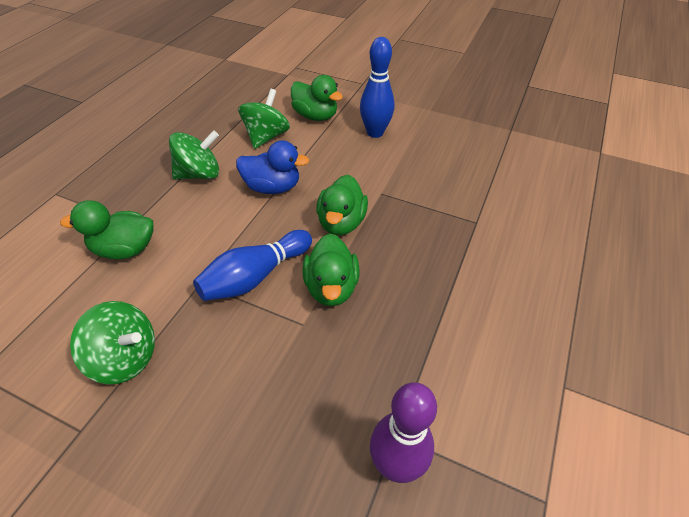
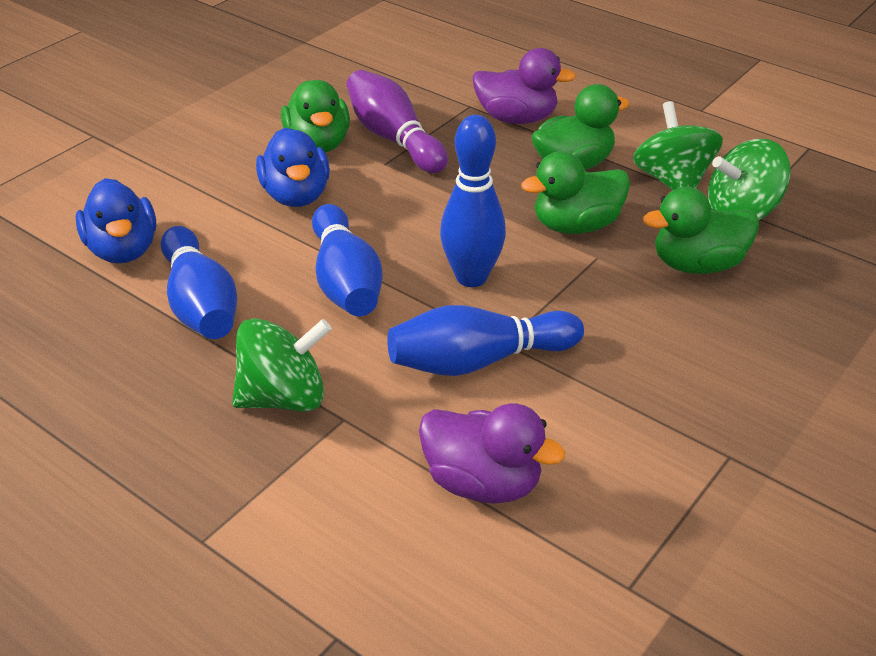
blue bowling pin: [193,230,312,301] [360,37,394,138] = 2 -> [161,226,237,339] [312,204,383,316] [387,305,584,376] [440,115,506,287] = 4
blue duck: [236,140,309,194] = 1 -> [76,178,156,264] [256,128,330,207] = 2
purple duck: none = 0 -> [419,404,565,504] [473,48,576,124] = 2

